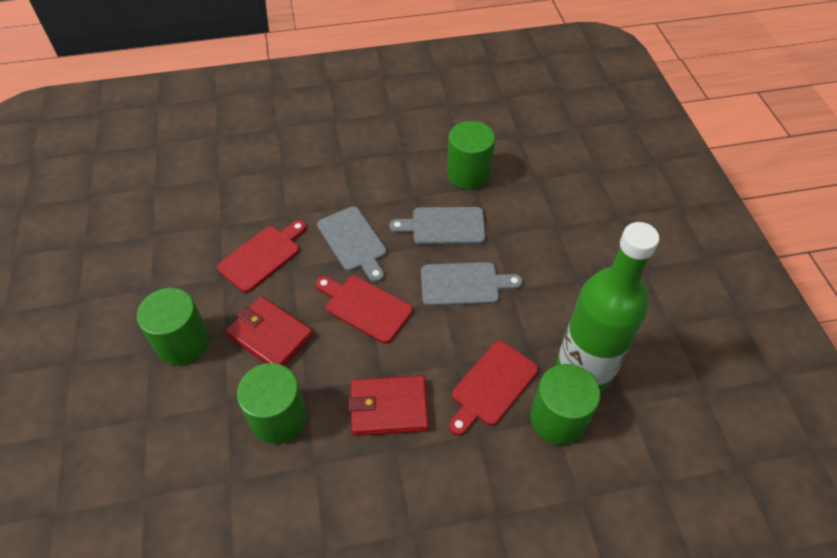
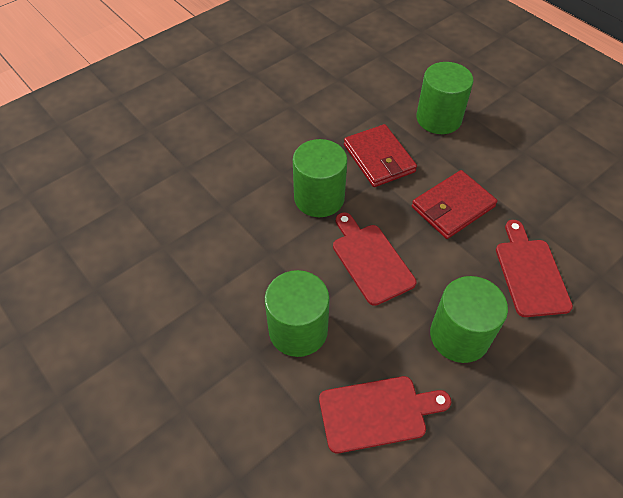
green bottle: [556,222,660,392] = 1 -> none = 0
grey cutting board: [317,206,387,283] [389,207,486,245] [421,262,523,306] = 3 -> none = 0

